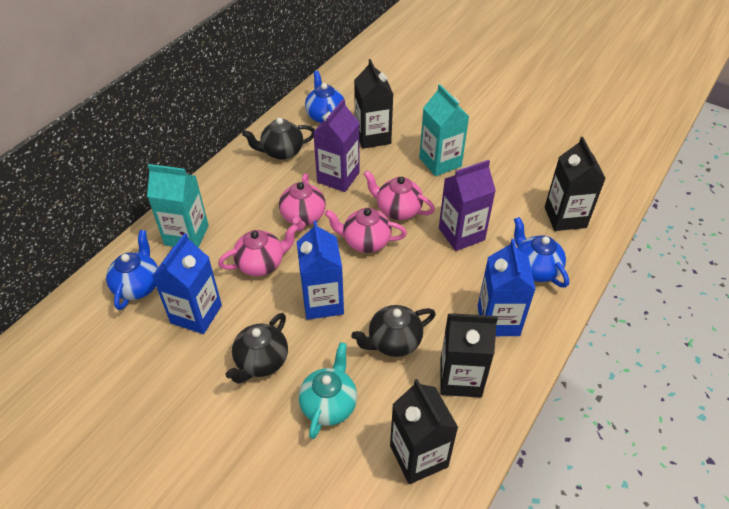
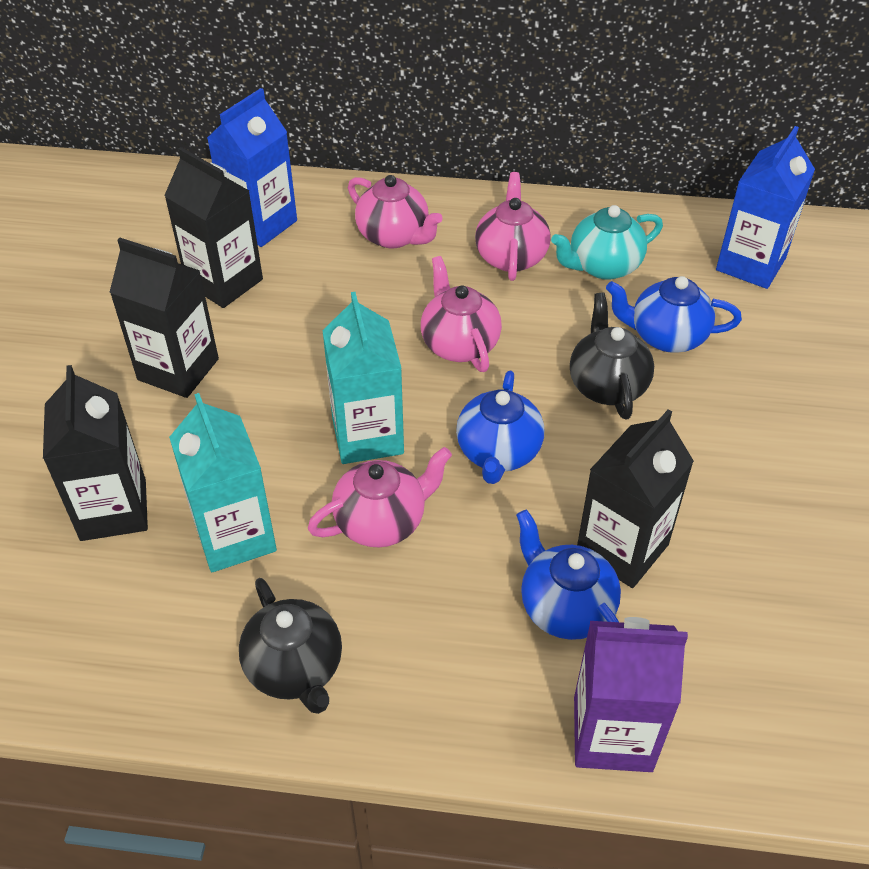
black teapot: [226,313,288,384] [242,118,315,160] [351,305,436,357] = 3 -> [239,578,342,714] [570,293,654,420] = 2
blue carton: [152,233,222,334] [297,221,344,320] [478,239,536,336] = 3 -> [207,88,297,247] [716,126,815,289] = 2
purple carton: [313,99,360,192] [439,160,496,251] = 2 -> [574,617,688,772] = 1

